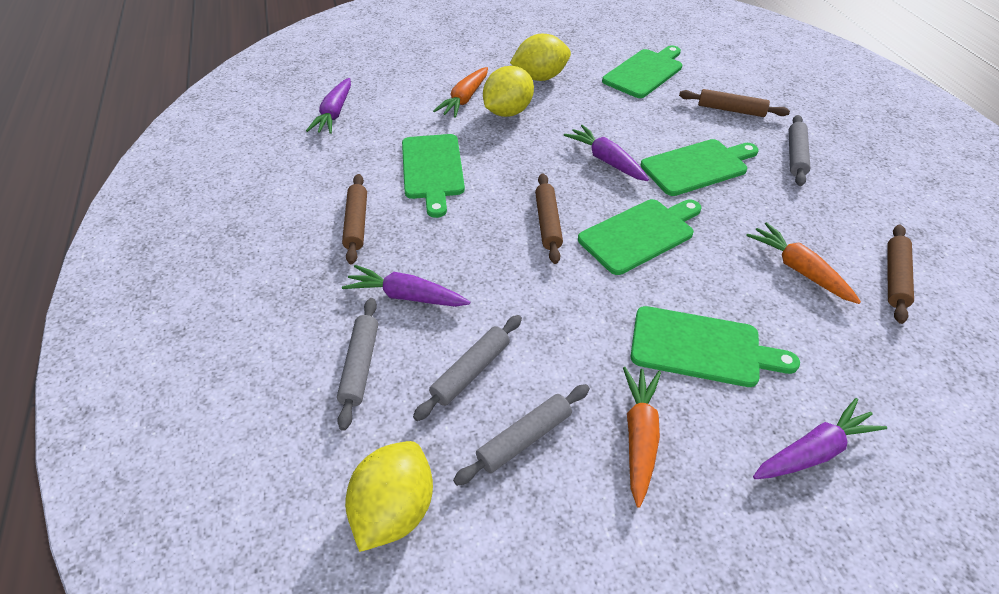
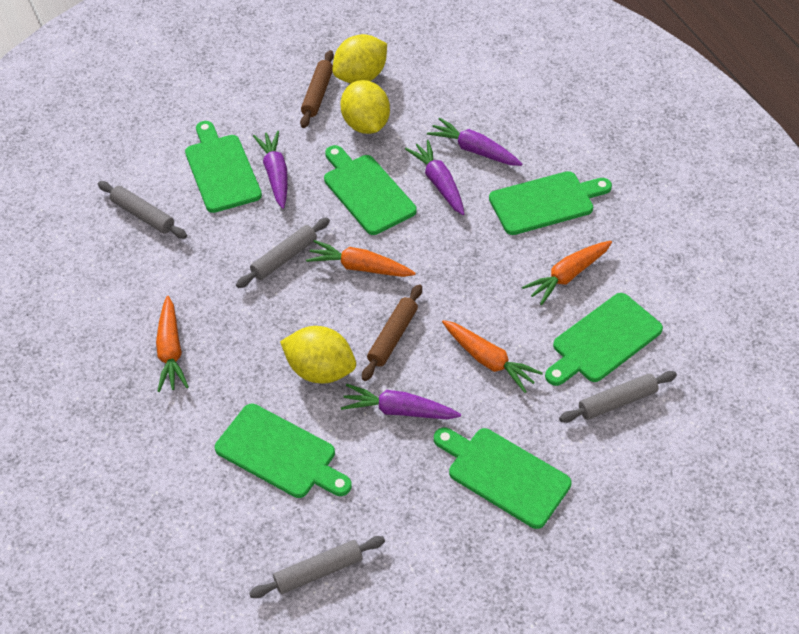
brown rolling pin: [342,174,367,264] [535,173,563,264] [679,89,790,117] [887,225,914,324] = 4 -> [300,50,334,128] [362,284,422,381] = 2
green cutting board: [402,134,465,218] [578,199,702,275] [602,45,682,98] [631,306,800,387] [640,139,759,196] = 5 -> [185,121,262,213] [215,404,352,498] [324,145,417,235] [434,427,572,529] [489,171,612,235] [545,293,663,386] = 6
orange carrot: [433,67,488,118] [623,367,661,508] [746,222,861,304] = 3 -> [156,296,189,392] [306,240,416,277] [442,320,543,393] [522,241,612,305] = 4

